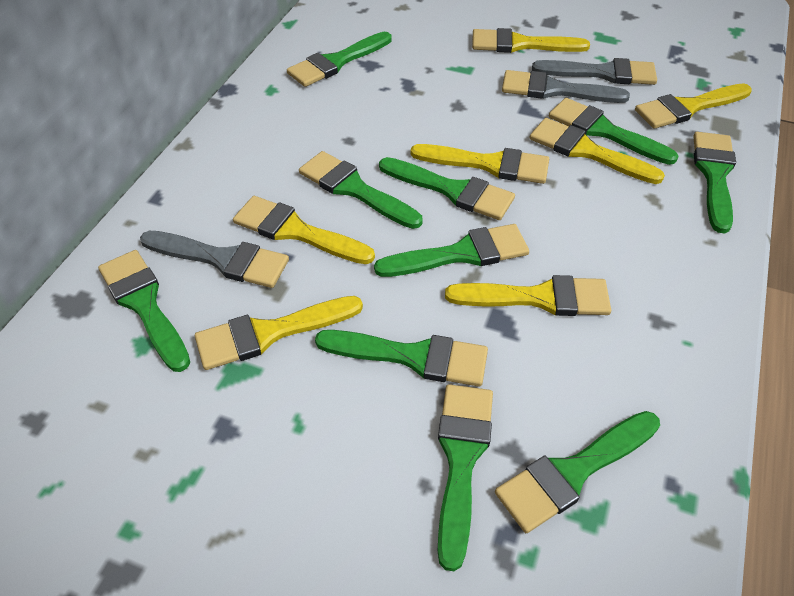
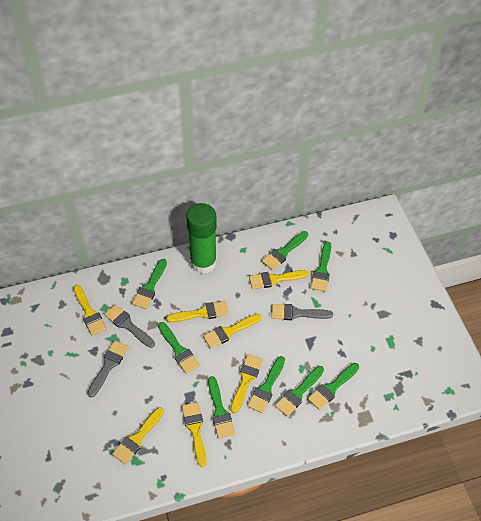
green brush: [98,250,190,372] [287,32,392,87] [299,151,422,229] [315,330,488,387] [374,224,529,277] [379,157,515,220] [438,384,493,571] [495,411,660,533] [549,98,679,165] [693,132,736,234] = 10 -> [132,259,167,309] [158,322,200,374] [208,376,235,438] [247,356,285,413] [262,231,308,270] [275,366,324,417] [308,363,359,410] [311,242,331,292] = 8
green glue stick: none = 0 -> [186,203,217,274] = 1

